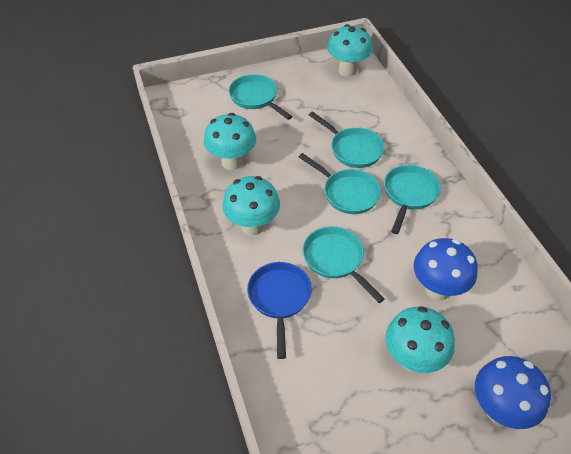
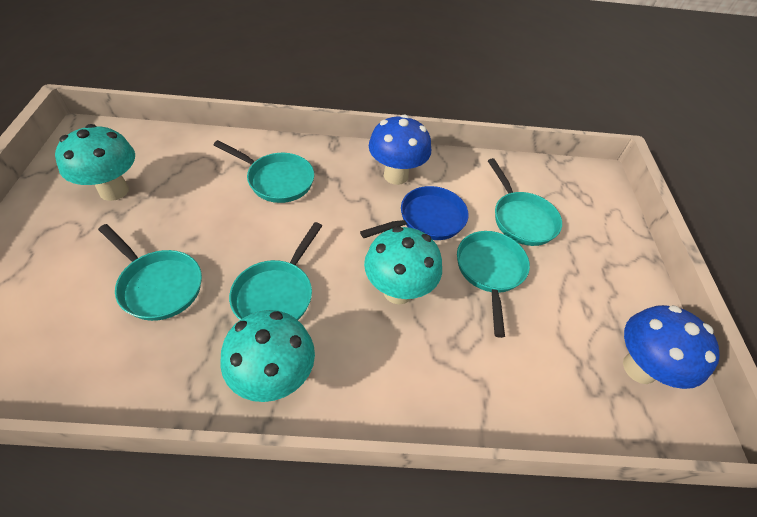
turquoise mushroom: [204,113,256,170] [222,176,280,236] [327,24,373,77] [385,306,455,373] = 4 -> [55,124,135,201] [220,310,315,402] [364,226,442,304] = 3

